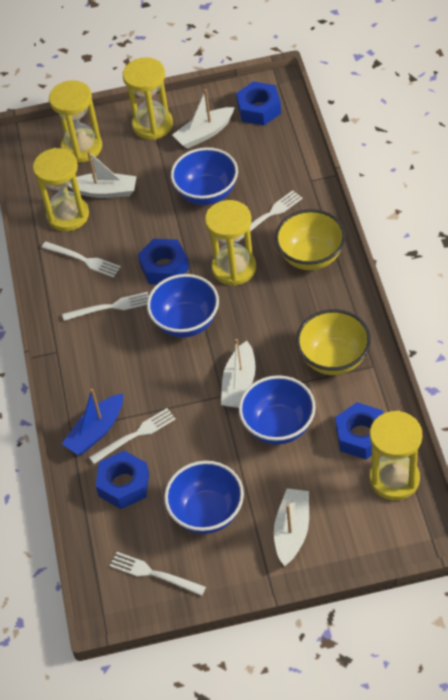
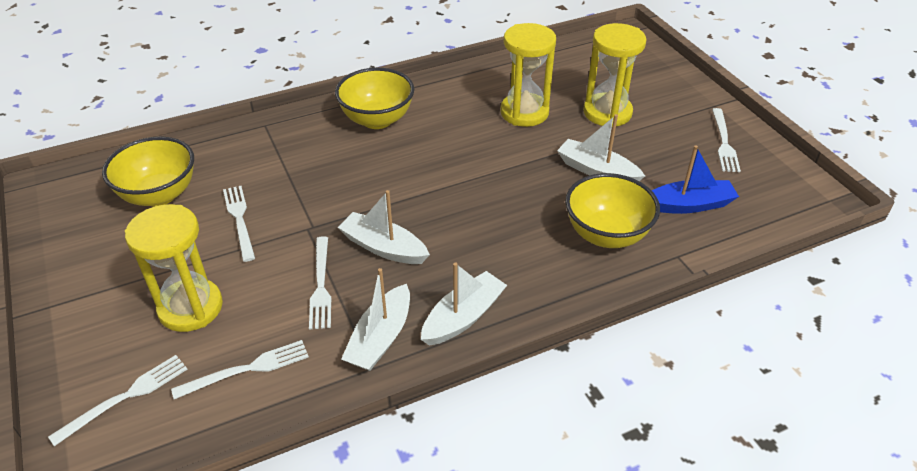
blue bowl: [147,274,219,338] [164,461,244,534] [171,147,238,205] [239,375,316,445] = 4 -> none = 0
blue nut: [96,451,149,509] [138,239,189,284] [236,81,281,126] [335,402,384,459] = 4 -> none = 0
yellow bowl: [275,209,346,270] [296,309,371,375] = 2 -> [102,137,194,207] [335,68,414,129] [565,173,660,248] = 3
yellow hourglass: [33,148,89,231] [49,80,102,163] [123,57,173,140] [205,200,256,286] [370,411,422,500] = 5 -> [125,204,223,332] [500,23,556,127] [583,23,646,126] = 3

